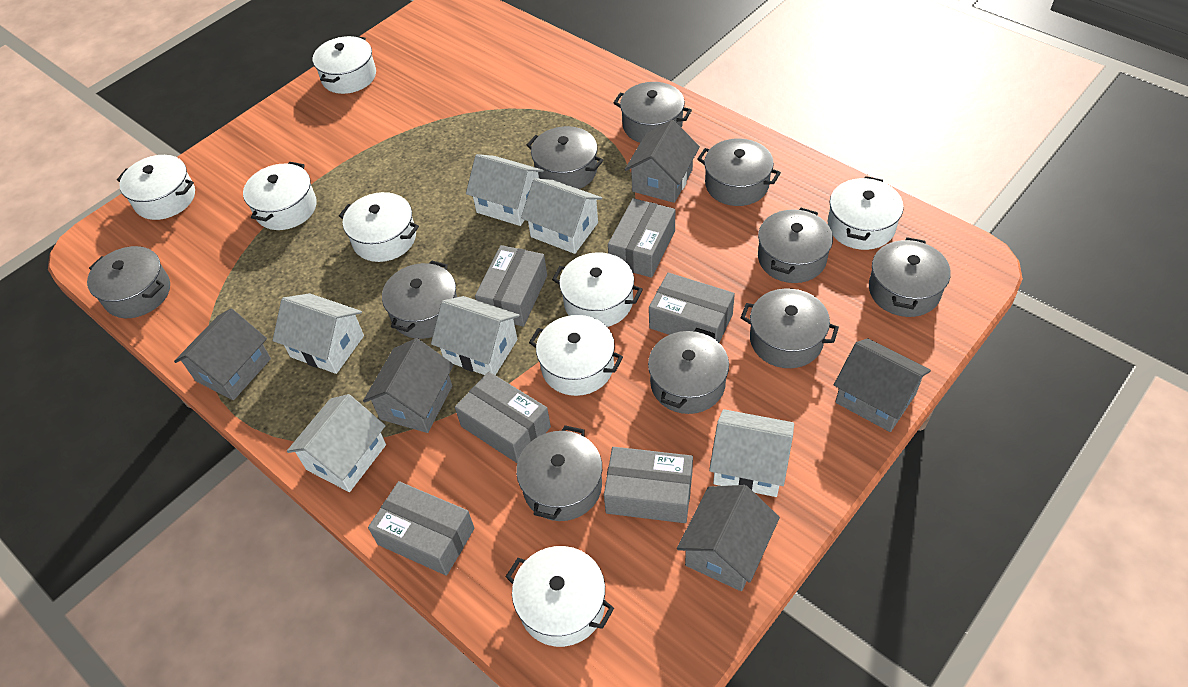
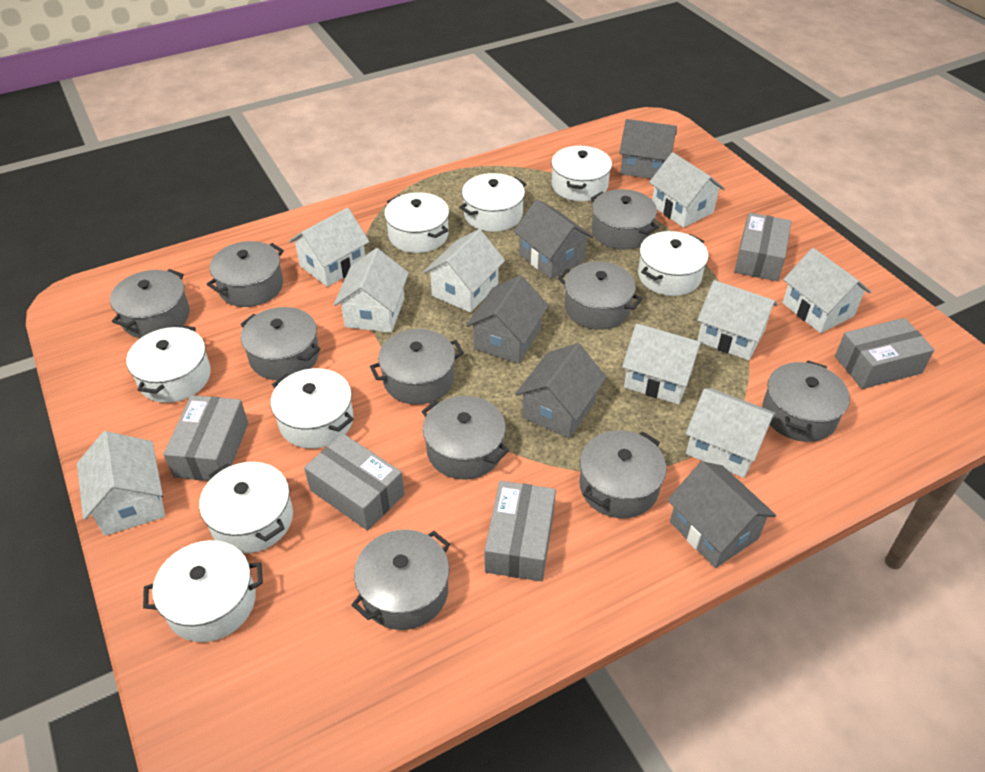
grey box: [368,481,474,576] [455,372,551,463] [475,245,547,327] [604,447,693,523] [608,198,675,278] [649,273,735,342] = 6 -> [163,395,248,481] [304,434,404,530] [485,481,556,581] [734,213,792,281] [835,318,934,389] = 5
white house: [273,293,364,374] [287,394,386,492] [431,296,520,375] [466,154,544,226] [521,178,602,254] [709,409,794,497] = 6 -> [77,431,165,536] [289,208,369,287] [334,248,409,333] [423,229,505,313] [622,324,704,404] [649,152,725,228] [686,388,776,478] [697,280,777,360] [782,248,871,333] = 9

